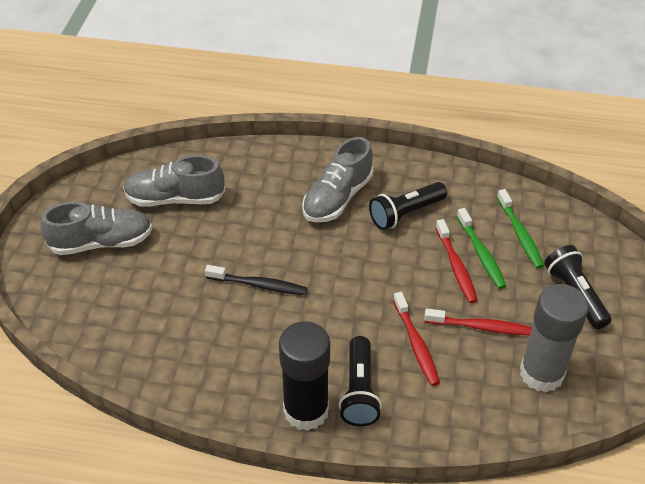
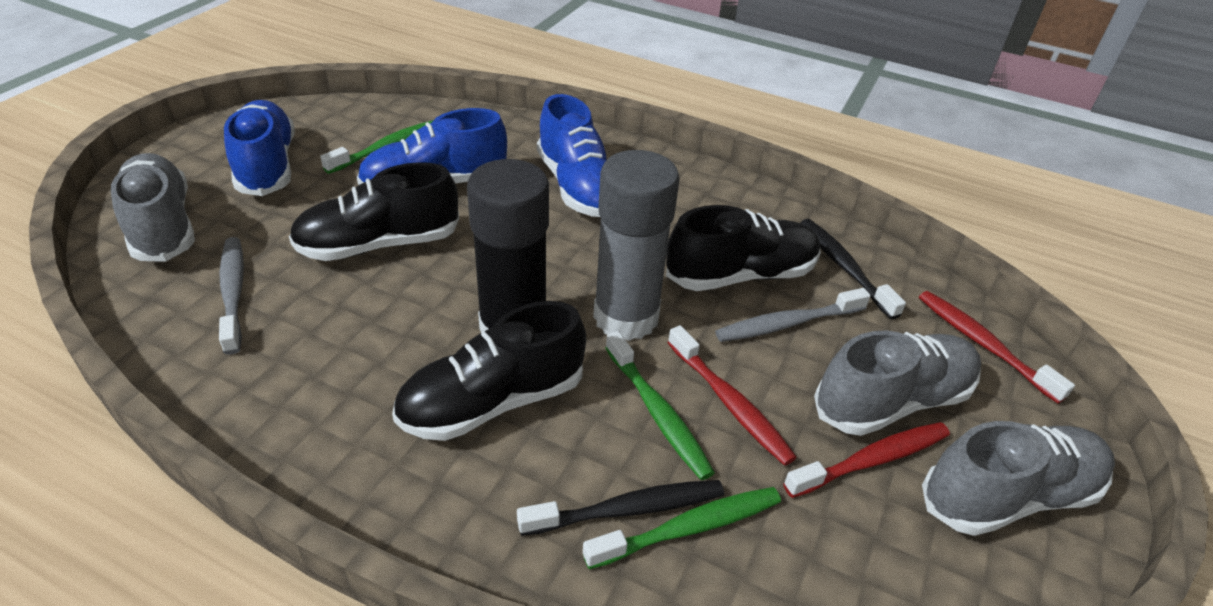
black flashlight: [339,336,382,426] [369,182,447,230] [544,245,611,329] = 3 -> none = 0
black shoe: none = 0 -> [289,162,459,261] [392,301,586,441] [666,205,821,291] = 3
black toothbrush: [205,265,308,295] = 1 -> [517,480,724,536] [801,219,906,319] = 2
blue shoe: none = 0 -> [224,100,294,196] [357,108,507,185] [537,94,607,217] = 3
green toothbrush: [457,208,506,289] [497,189,544,268] = 2 -> [320,120,433,174] [583,487,781,569] [605,331,715,480] = 3
grey toothbrush: none = 0 -> [219,237,244,355] [715,288,871,342] = 2

